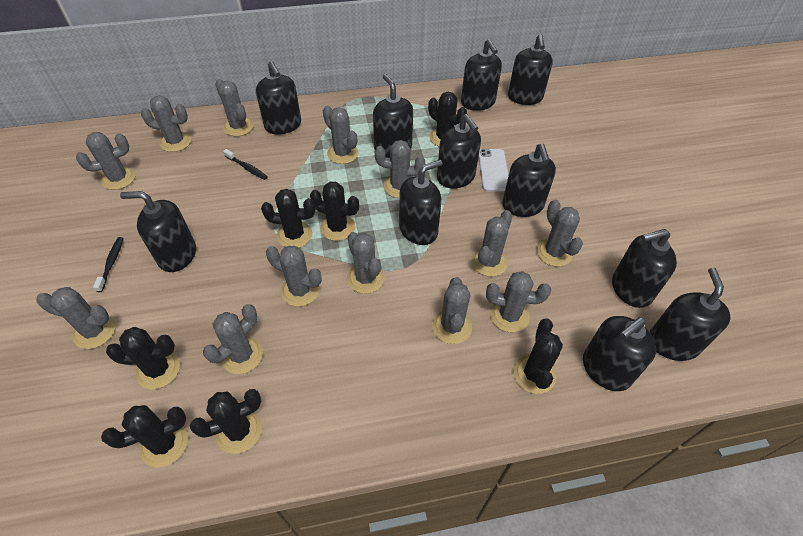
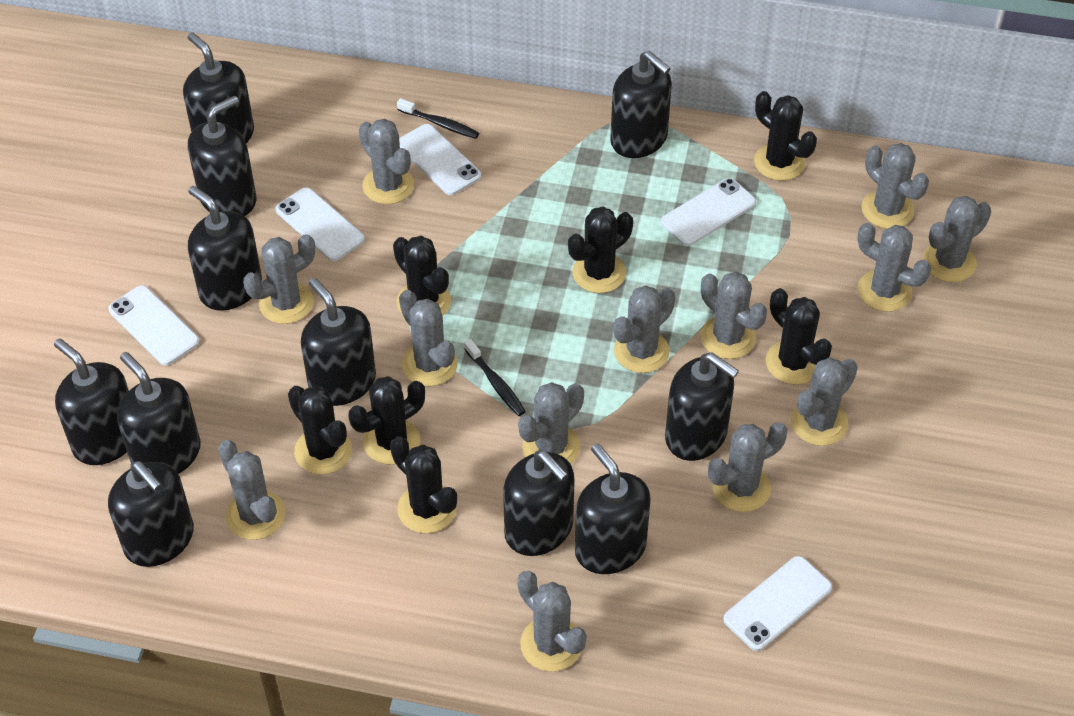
white phone: [479,149,509,191] = 1 -> [108,285,200,366] [275,187,365,261] [399,124,481,195] [661,178,756,246] [723,556,832,651] = 5

